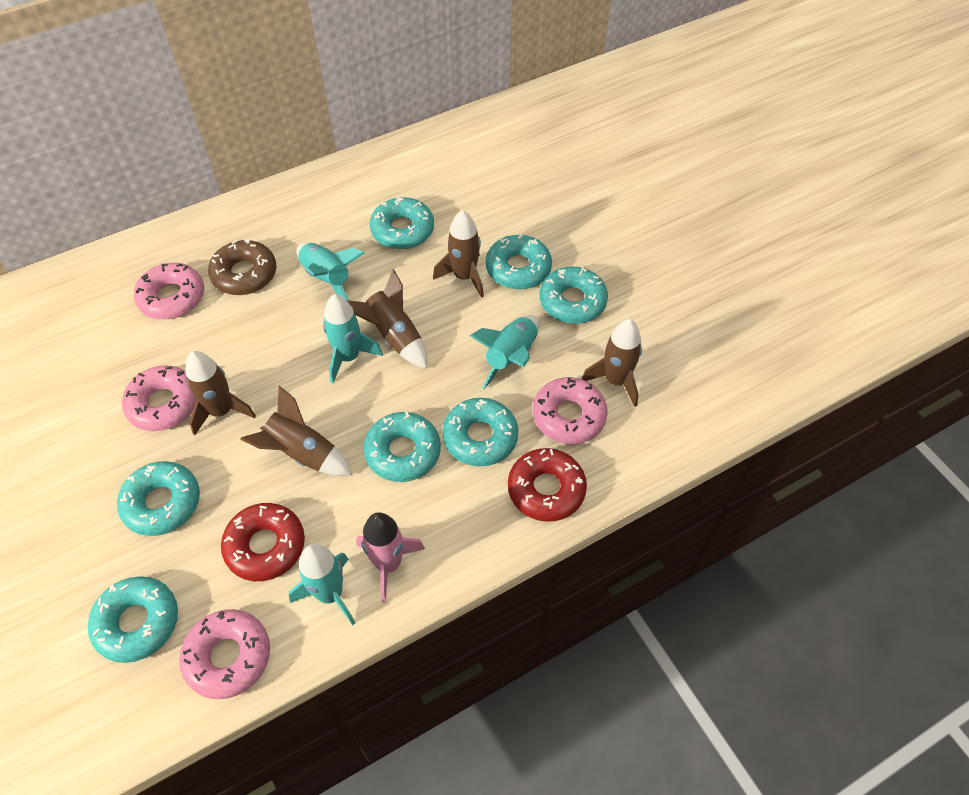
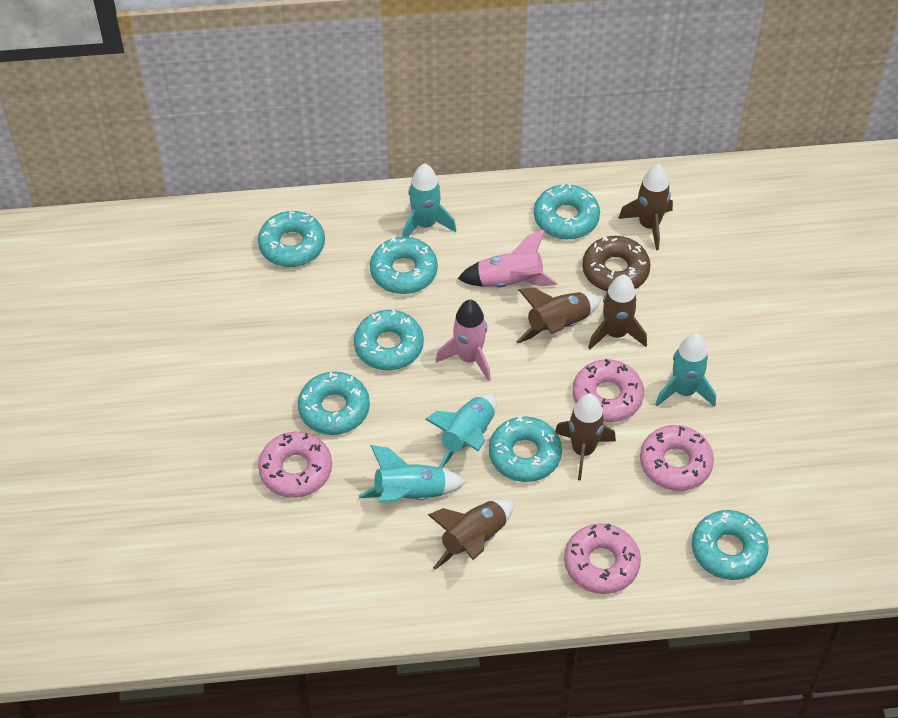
pink rocket: [356,512,425,603] = 1 -> [436,300,491,381] [457,230,557,287] = 2
red donut: [221,503,305,581] [508,448,587,522] = 2 -> none = 0

